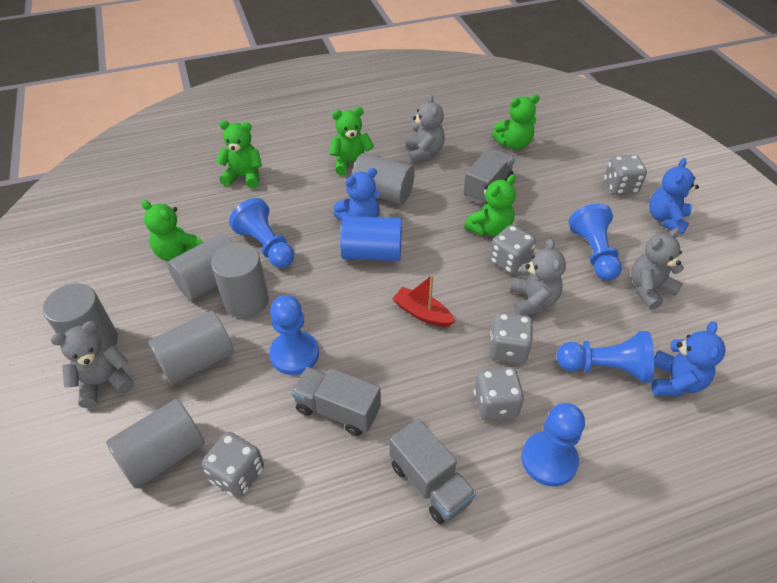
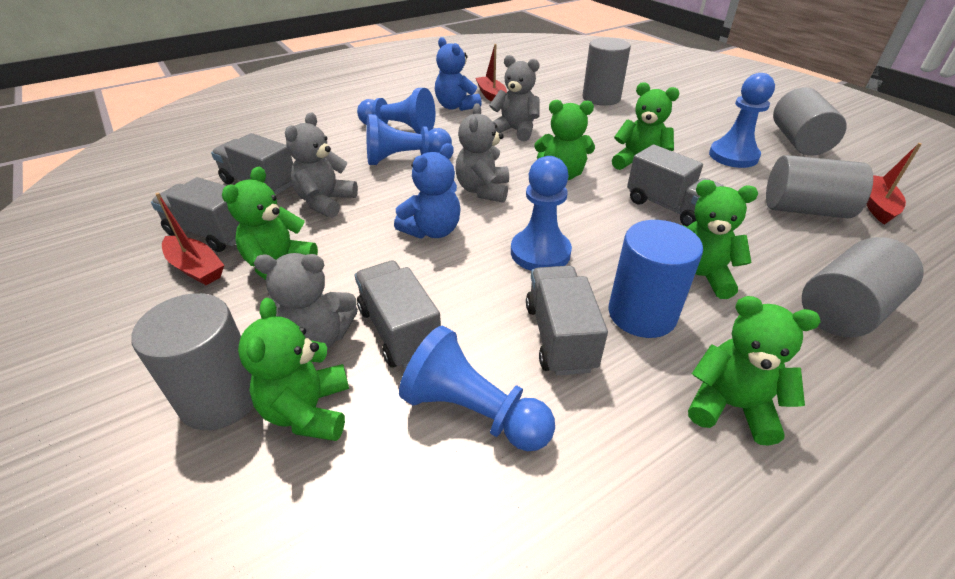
blue teddy bear: [333,168,379,221] [649,158,699,235] [651,321,726,396] = 3 -> [394,143,461,239] [435,37,482,111] = 2
green teddy bear: [141,200,203,261] [216,120,262,188] [330,107,374,175] [464,174,516,237] [492,94,540,150] = 5 -> [222,167,318,280] [238,298,349,441] [534,100,595,180] [612,82,679,170] [682,180,758,299] [688,296,821,446] = 6
grey cylinder: [43,283,118,347] [106,399,205,488] [148,311,234,385] [167,233,233,301] [211,243,269,318] [352,153,414,204] = 6 -> [131,293,254,430] [582,38,631,106] [766,155,873,218] [773,87,847,156] [802,237,924,337] = 5
grey dice: [202,432,264,498] [474,367,524,421] [489,312,533,364] [490,225,536,274] [604,155,647,195] = 5 -> none = 0
grey truck: [291,367,381,436] [390,419,476,524] [463,150,515,204] = 3 -> [151,177,239,252] [211,133,293,195] [355,261,441,368] [526,266,608,375] [627,144,724,227] = 5
red boat: [392,275,455,327] = 1 -> [155,192,224,285] [476,44,507,102] [867,143,922,225] = 3

